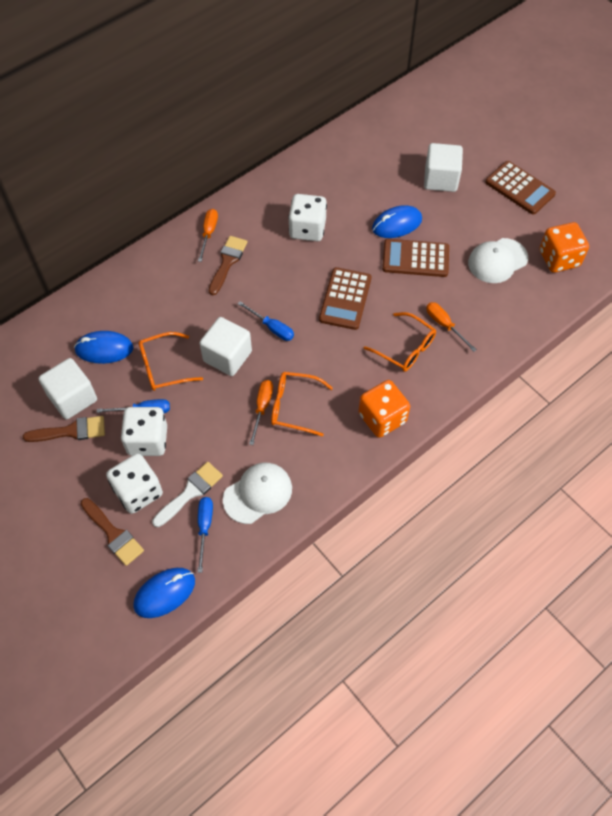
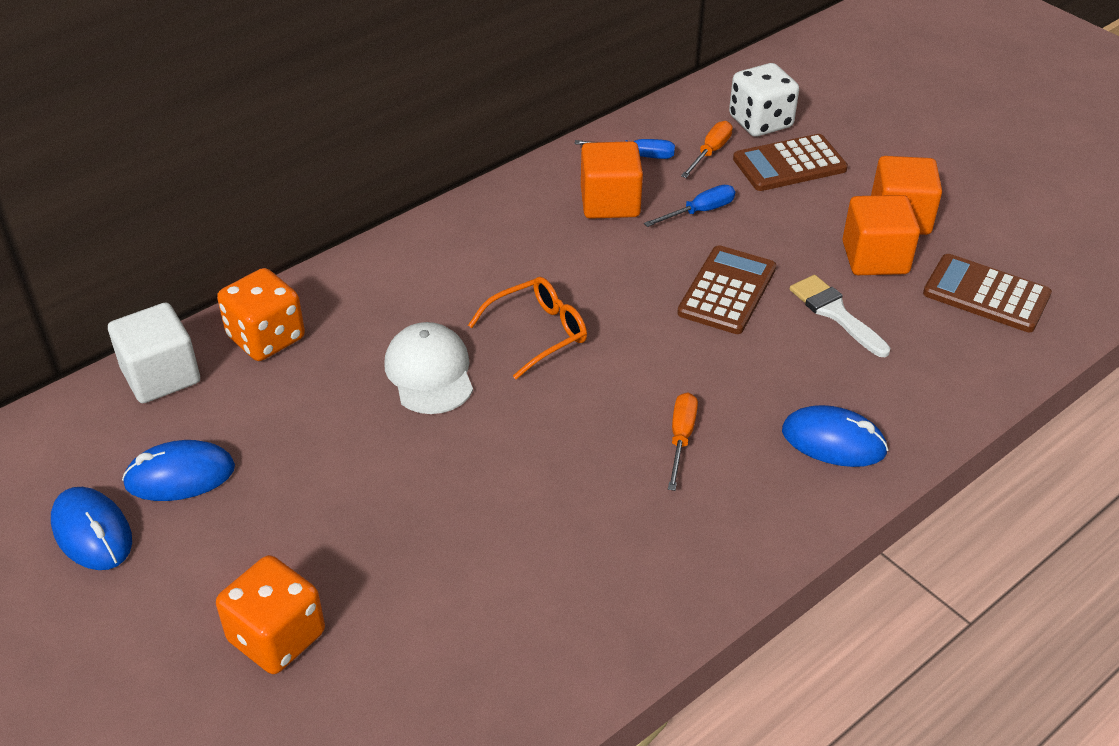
blue screwdriver: [97,399,170,413] [197,497,213,573] [237,301,294,341] = 3 -> [574,139,675,159] [644,185,735,227] = 2
brown brush: [23,416,105,442] [80,498,144,566] [209,236,247,295] = 3 -> none = 0
orange cube: none = 0 -> [581,141,643,219] [842,195,920,275] [871,156,942,235] = 3
orange glasses: [138,332,203,391] [271,372,333,437] [364,312,436,372] = 3 -> [468,277,587,379] = 1
orange screwdriver: [198,209,218,262] [249,380,273,445] [426,302,477,352] = 3 -> [668,392,698,491] [681,121,733,178] = 2
white cap: [223,463,292,524] [468,238,528,283] = 2 -> [384,322,473,414] = 1
white cube: [38,358,97,419] [200,317,252,376] [424,143,463,192] = 3 -> [108,302,200,403] = 1
white dice: [106,453,163,514] [121,407,167,456] [288,194,327,241] = 3 -> [729,63,799,137] = 1

